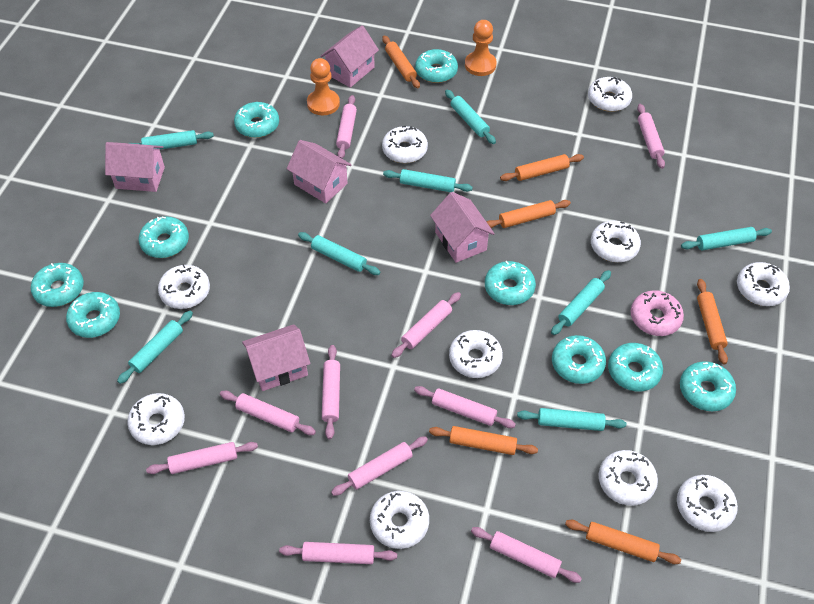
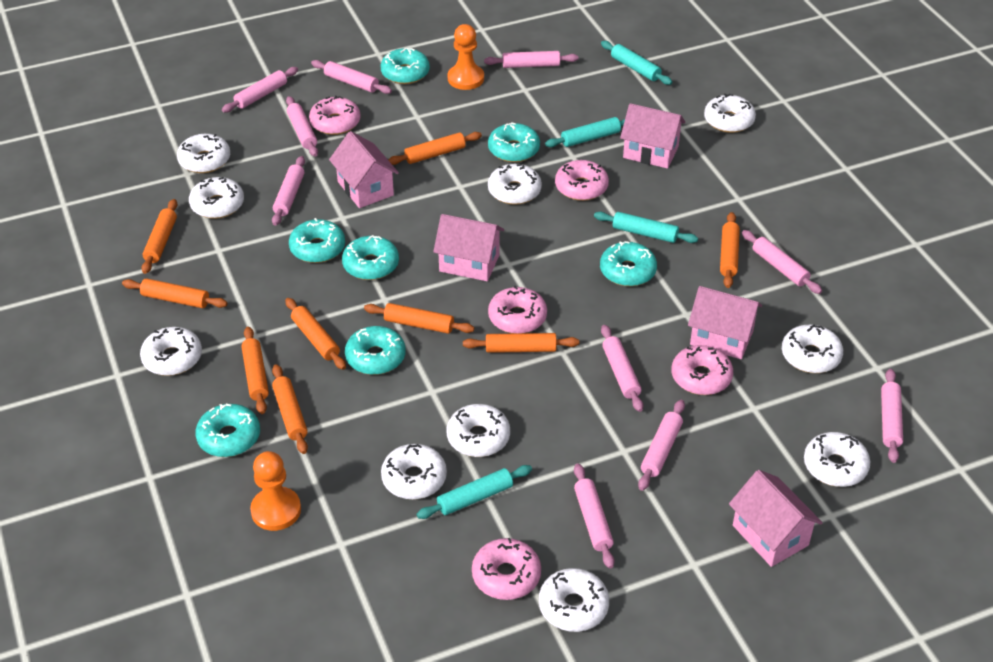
orange rolling pin: [382,35,420,88] [429,426,538,455] [487,200,571,228] [500,154,584,181] [565,520,681,564] [697,279,728,364] = 6 -> [122,278,228,308] [141,199,178,274] [241,327,269,414] [272,364,308,454] [285,298,346,370] [364,303,474,334] [388,132,482,165] [463,333,579,353] [720,212,740,288] = 9
pink donut: [631,290,684,336] = 1 -> [309,96,360,135] [472,538,541,600] [488,286,547,334] [555,160,609,201] [671,345,733,395] = 5
turquoise donut: [31,263,84,307] [66,292,120,338] [139,216,189,258] [234,102,279,138] [415,49,458,83] [485,261,536,305] [552,335,606,384] [608,343,663,391] [680,361,736,412] = 9 -> [195,404,260,457] [289,218,345,263] [342,235,399,280] [345,326,406,375] [380,48,430,84] [488,122,540,162] [600,241,657,286] = 7
turquoise rolling pin: [117,311,193,384] [129,130,214,150] [298,232,380,275] [383,169,473,192] [445,90,496,144] [517,408,626,431] [551,270,611,335] [681,227,772,250] = 8 -> [417,465,532,519] [545,117,625,147] [594,212,698,243] [601,41,672,85] = 4

